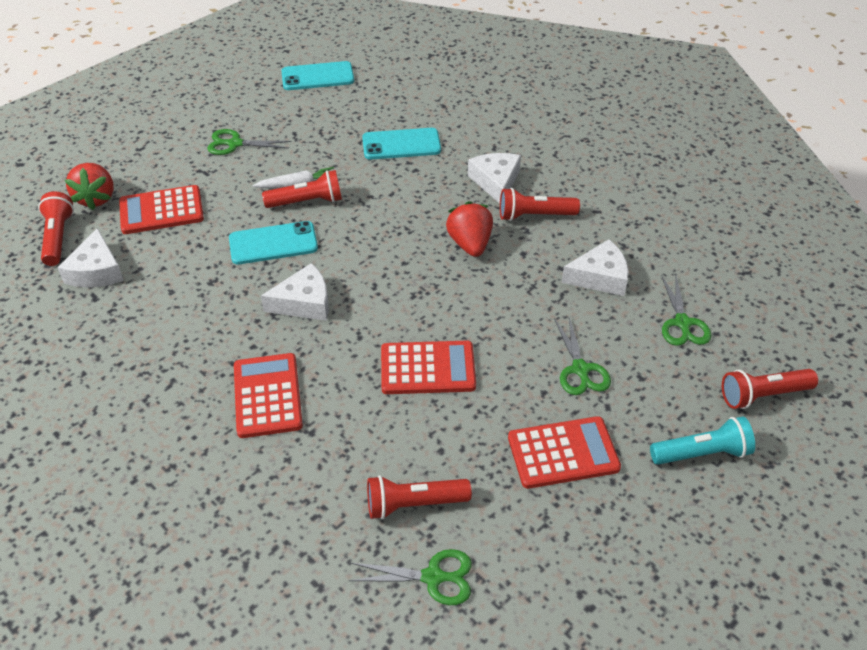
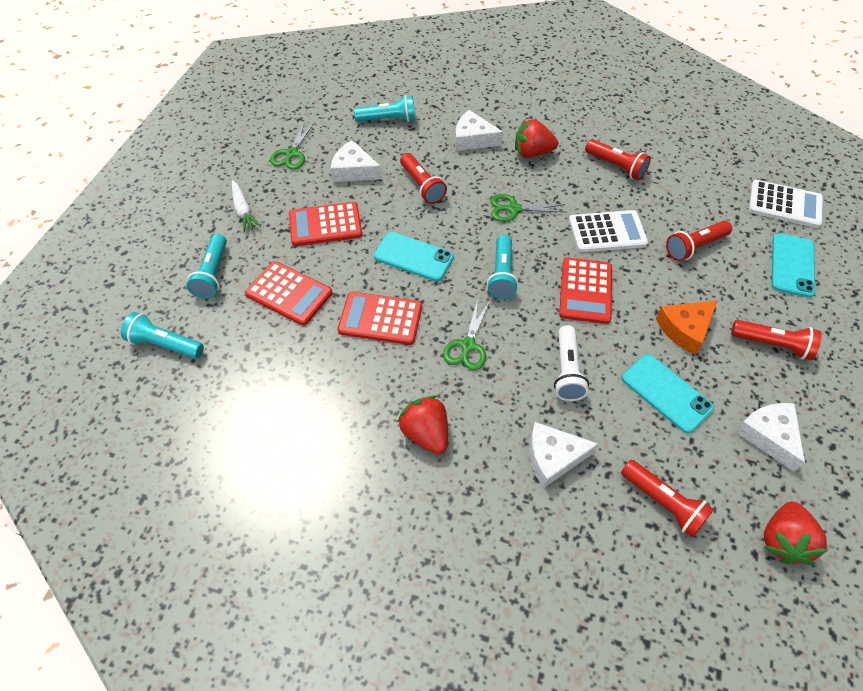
green scissors: [207,129,291,155] [348,549,472,605] [554,317,611,395] [661,274,712,346] = 4 -> [270,121,314,170] [443,298,490,370] [490,194,565,222] = 3
orange cheese: none = 0 -> [656,300,718,355] = 1
red strawberry: [65,163,114,210] [446,201,493,257] = 2 -> [397,395,448,454] [515,119,558,158] [764,501,828,565] = 3
turquoise flashlight: [650,416,755,465] = 1 -> [121,312,204,359] [186,234,227,299] [354,95,415,122] [487,235,518,299] = 4
white calculator: none = 0 -> [569,210,648,252] [748,180,823,228] = 2
white flashlight: none = 0 -> [554,325,589,401] = 1

